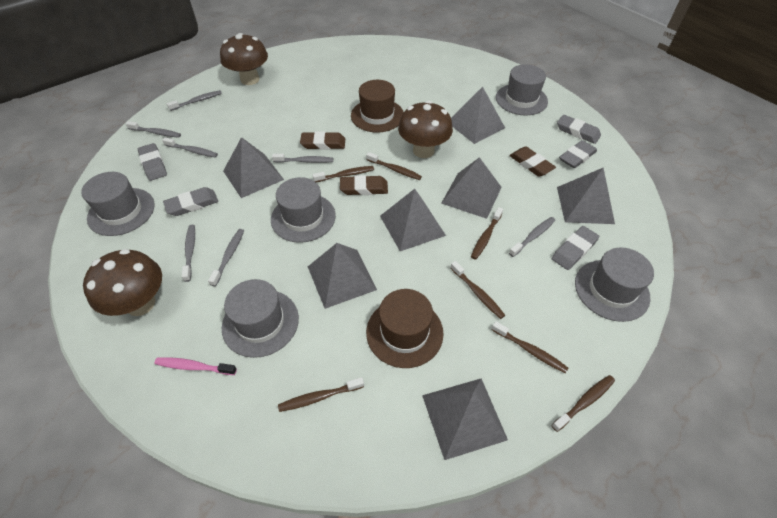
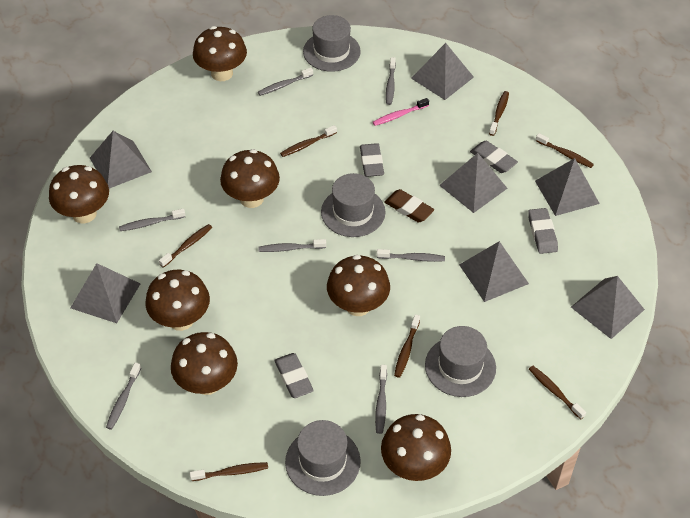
brown eraser: [300,131,345,150] [340,175,388,195] [509,146,556,177] = 3 -> [384,189,434,223] = 1
brown hat: [351,80,404,133] [366,289,443,368] = 2 -> none = 0
brown mushroom: [83,249,162,316] [220,33,268,85] [398,101,453,158] = 3 -> [49,165,109,224] [145,270,210,331] [171,332,238,395] [193,26,247,81] [220,149,280,208] [327,255,390,316] [381,414,451,481] = 7
grey eraser: [138,143,167,181] [163,187,218,216] [552,226,599,270] [557,115,601,144] [559,140,597,168] = 5 -> [274,353,314,398] [360,143,384,177] [470,141,518,173] [528,208,558,254] = 4
grey hat: [81,172,155,236] [222,279,299,358] [271,177,336,243] [496,64,548,115] [575,247,654,322] = 5 -> [285,420,361,496] [303,15,361,72] [321,173,386,237] [425,326,496,397] = 4

